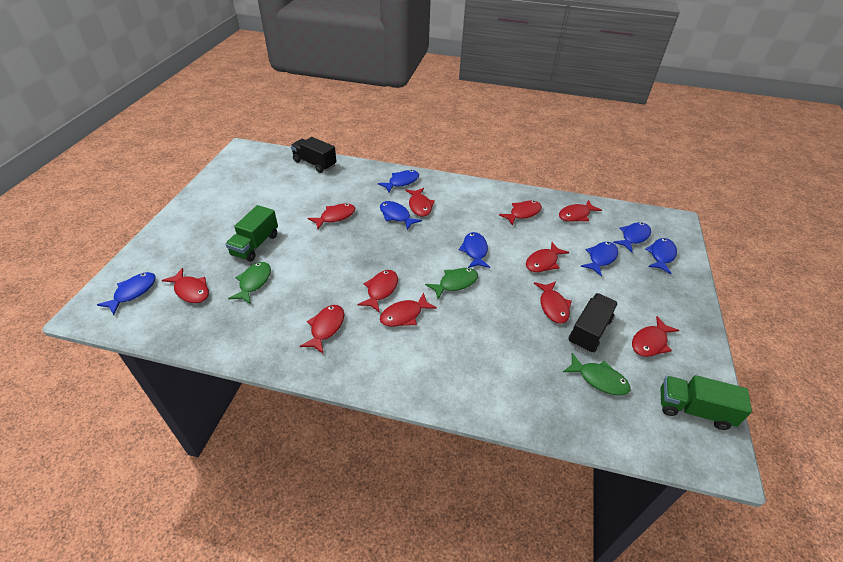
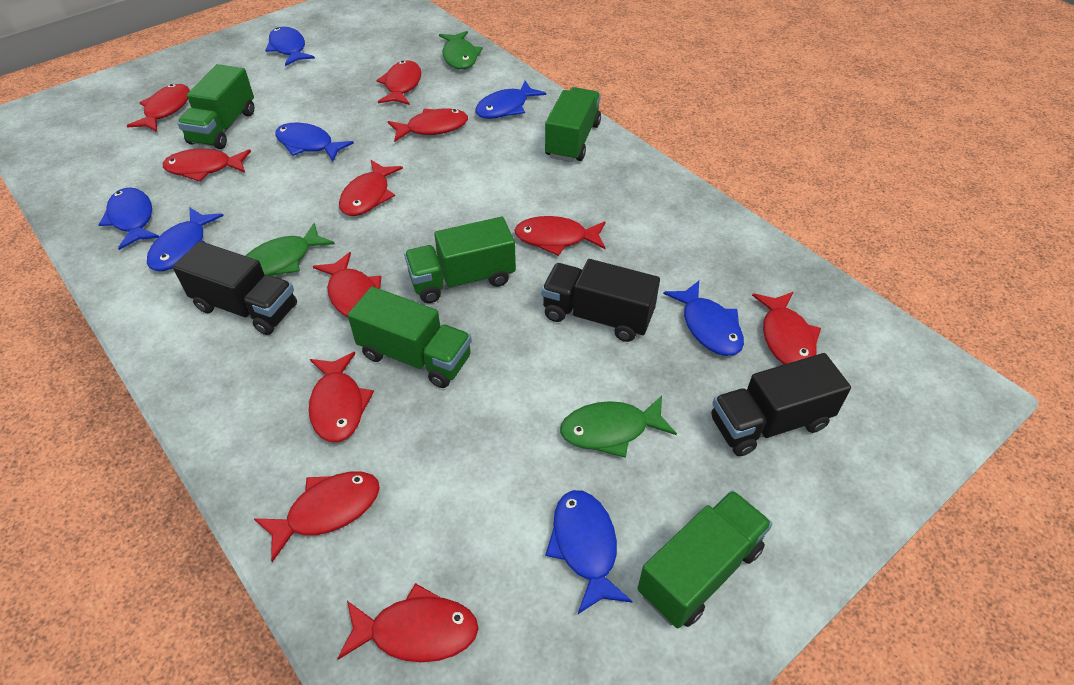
black truck: [291,137,337,173] [568,293,618,353] = 2 -> [173,241,297,335] [542,259,660,342] [711,353,851,456] = 3
green truck: [225,205,278,262] [660,375,752,430] = 2 -> [177,64,254,149] [348,286,472,388] [404,217,516,303] [545,87,601,162] [637,490,772,628] = 5

